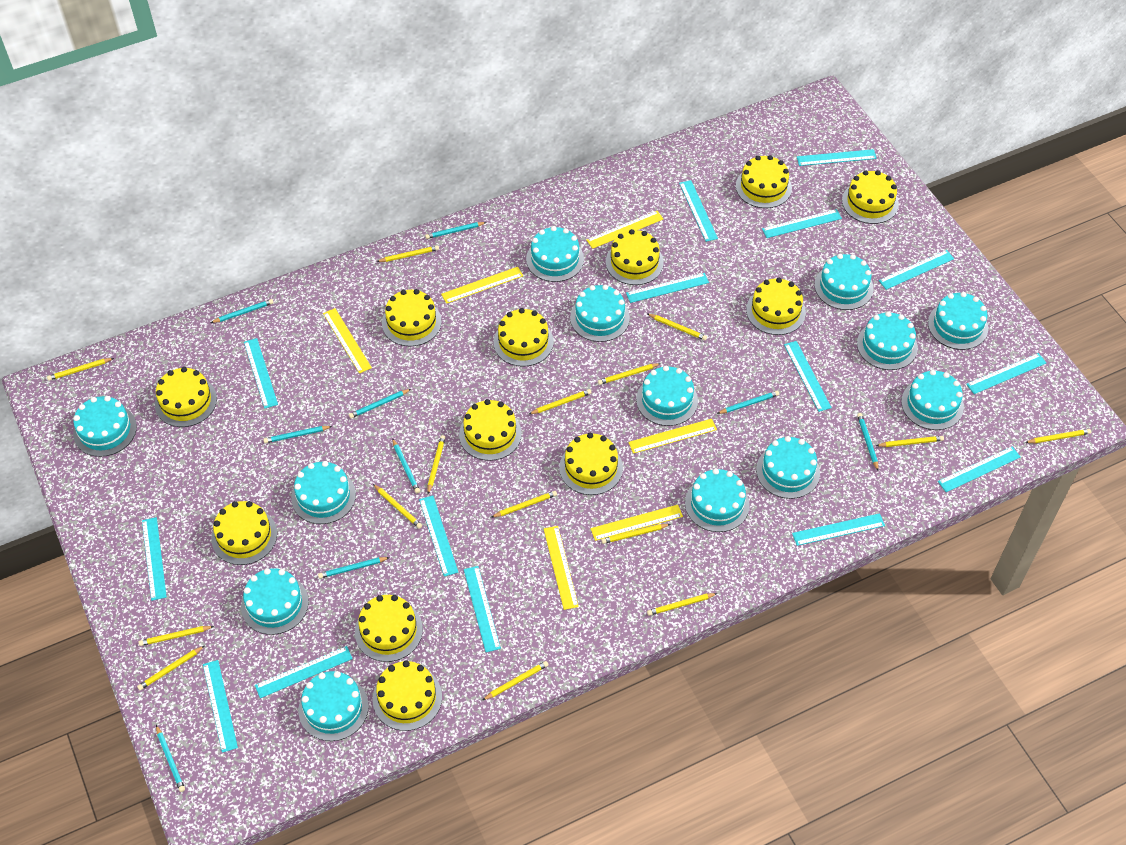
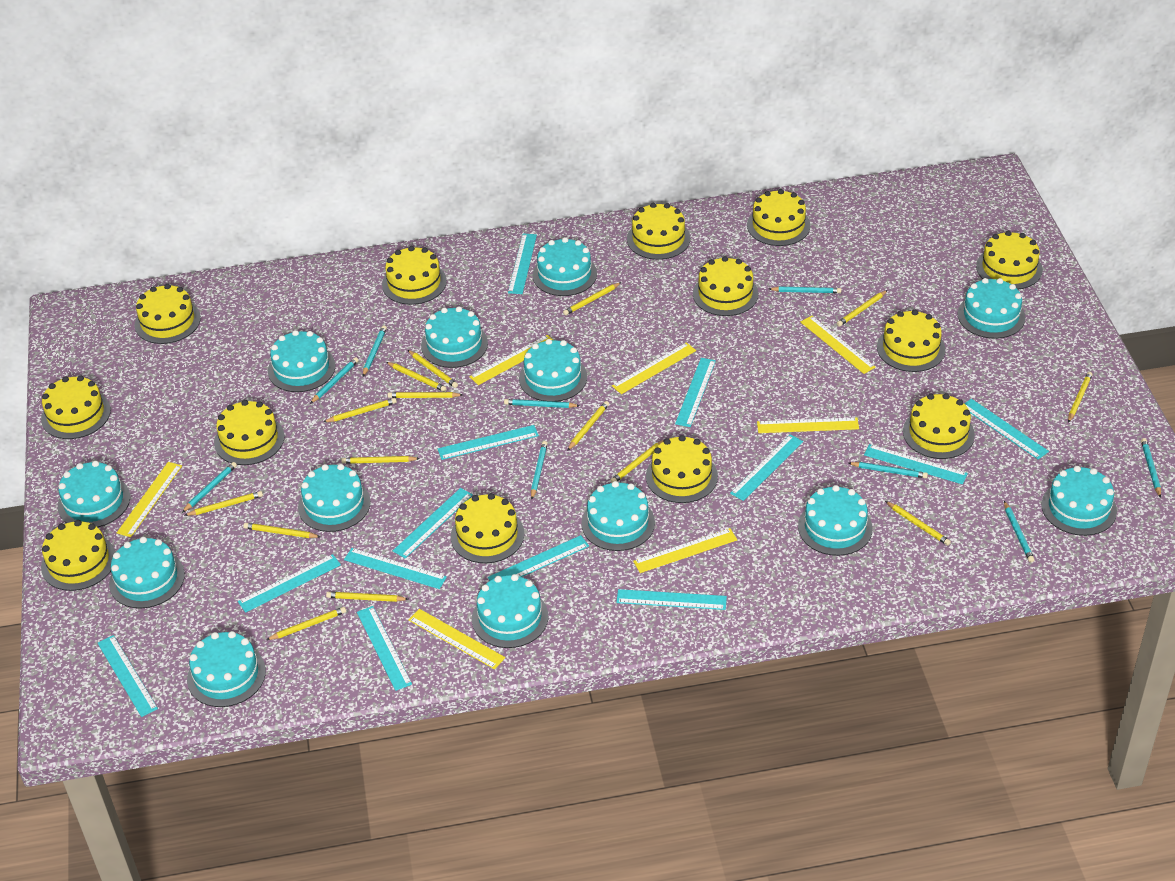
turquoise ruler: [142,517,167,601] [203,660,238,753] [244,338,278,409] [255,646,353,698] [419,496,458,577] [464,566,501,652] [626,273,709,303] [679,180,718,242] [762,209,842,238] [784,341,832,412] [792,513,885,546] [797,149,877,166] [879,250,954,290] [938,447,1020,492] [966,353,1046,394] = 15 -> [98,635,158,717] [238,554,341,613] [344,548,447,589] [357,606,412,691] [393,488,473,558] [438,425,539,460] [488,535,589,581] [508,234,537,294] [616,589,727,610] [675,358,716,427] [730,434,803,501] [864,444,968,484] [964,399,1049,460] = 13
yellow cake: [155,367,217,427] [211,501,277,565] [355,595,423,662] [372,661,442,731] [382,289,441,346] [459,399,522,461] [493,308,554,367] [559,433,623,495] [606,229,664,285] [736,155,792,208] [746,278,806,335] [842,170,899,224] = 12 -> [41,375,111,439] [41,520,116,591] [135,284,201,344] [214,400,284,465] [382,246,447,305] [451,493,524,563] [627,203,690,260] [646,435,718,503] [693,256,759,316] [747,189,810,246] [877,310,946,372] [903,393,975,459] [976,231,1043,289] = 13
yellow ruler: [323,308,372,373] [441,267,523,304] [544,526,579,610] [587,211,663,249] [591,505,683,541] [628,419,717,454] = 6 -> [117,462,182,537] [408,609,505,669] [469,335,553,385] [612,342,696,394] [633,528,737,573] [757,417,859,433] [801,316,876,374] = 7

